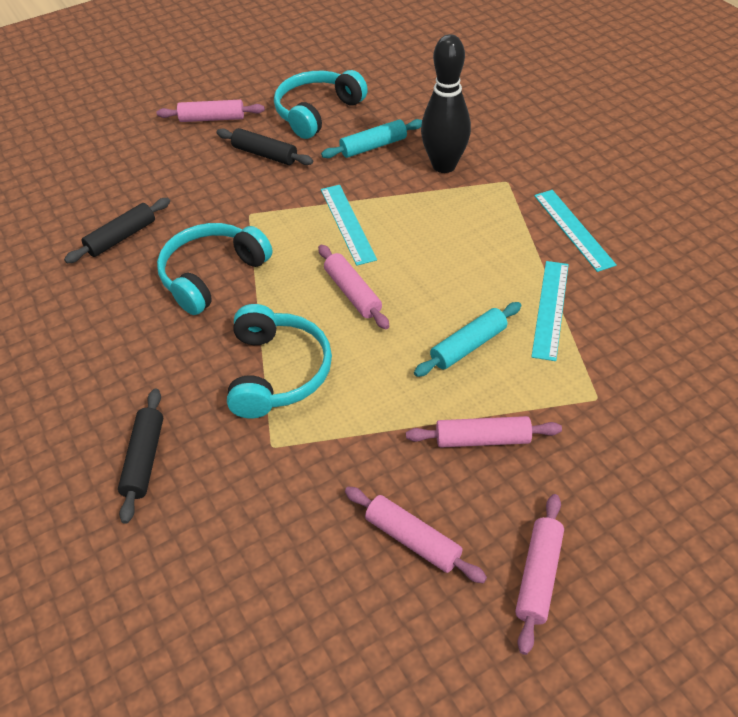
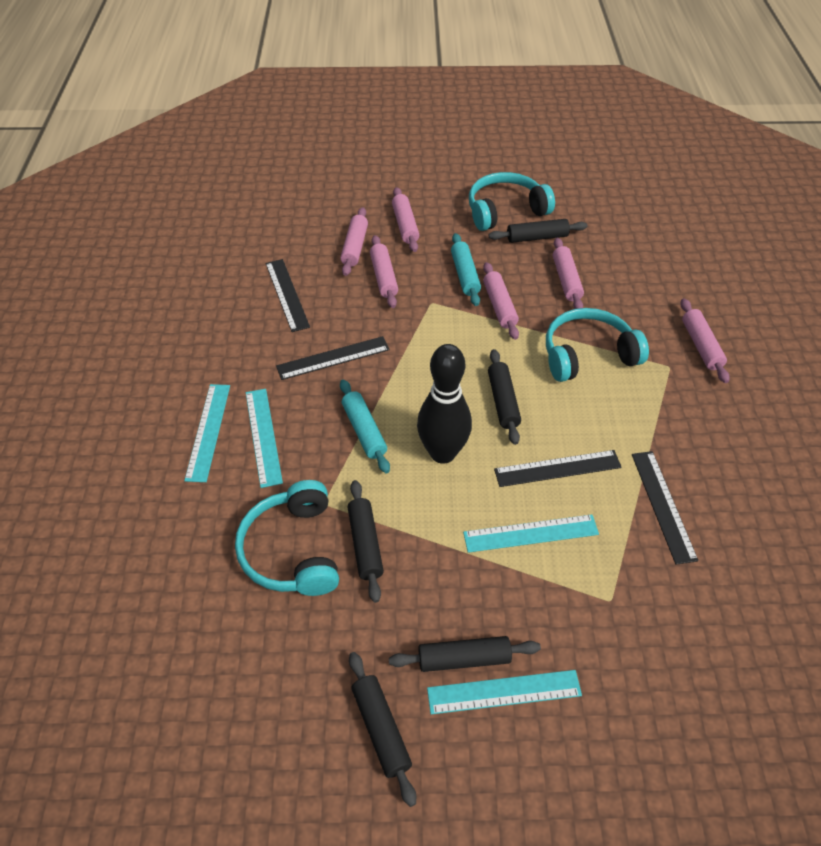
black rolling pin: [64,198,170,263] [118,389,163,524] [216,128,313,165] = 3 -> [347,480,384,603] [349,652,416,807] [389,636,541,672] [488,349,521,445] [489,219,588,243] = 5
black ruler: none = 0 -> [266,259,310,332] [276,336,390,380] [494,450,622,487] [632,451,699,565] = 4
pink rolling pin: [156,100,265,122] [318,245,389,329] [345,487,487,583] [406,416,562,448] [515,494,564,655] = 5 -> [340,207,368,276] [370,235,398,308] [392,187,419,252] [483,262,519,340] [553,238,584,309] [680,298,730,383] = 6
turquoise ruler: [321,185,377,266] [531,261,569,361] [534,190,617,272] = 3 -> [184,384,230,482] [246,389,283,488] [427,670,582,714] [463,514,599,553] = 4

